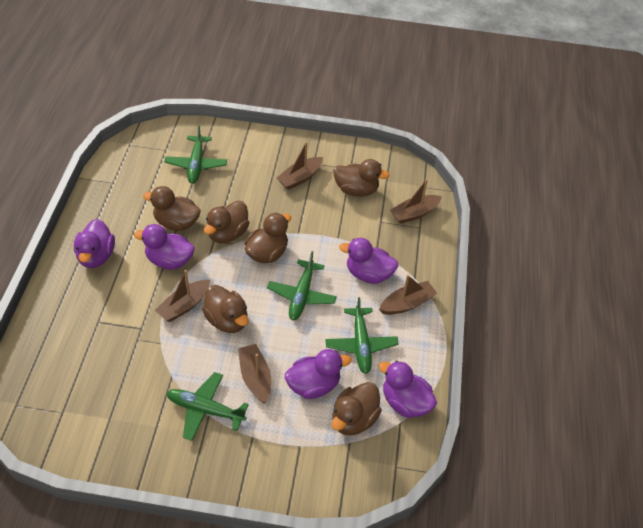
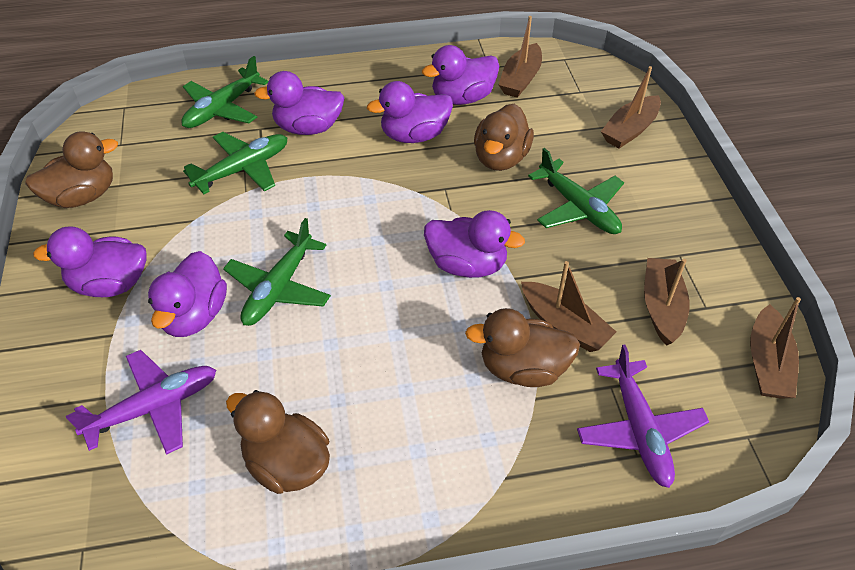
brown duck: [143,186,201,231] [202,285,249,333] [204,201,249,243] [245,213,291,263] [332,382,382,435] [333,159,390,197] = 6 -> [25,131,118,208] [226,390,330,494] [465,308,580,387] [474,104,534,171] = 4
purple duck: [74,219,115,268] [134,224,195,270] [285,349,351,399] [339,238,398,284] [378,361,437,418] = 5 -> [33,227,147,297] [148,251,227,337] [254,71,345,135] [367,81,453,143] [422,45,499,105] [424,210,525,278] = 6
purple plane: none = 0 -> [66,350,216,455] [577,344,709,488] = 2

